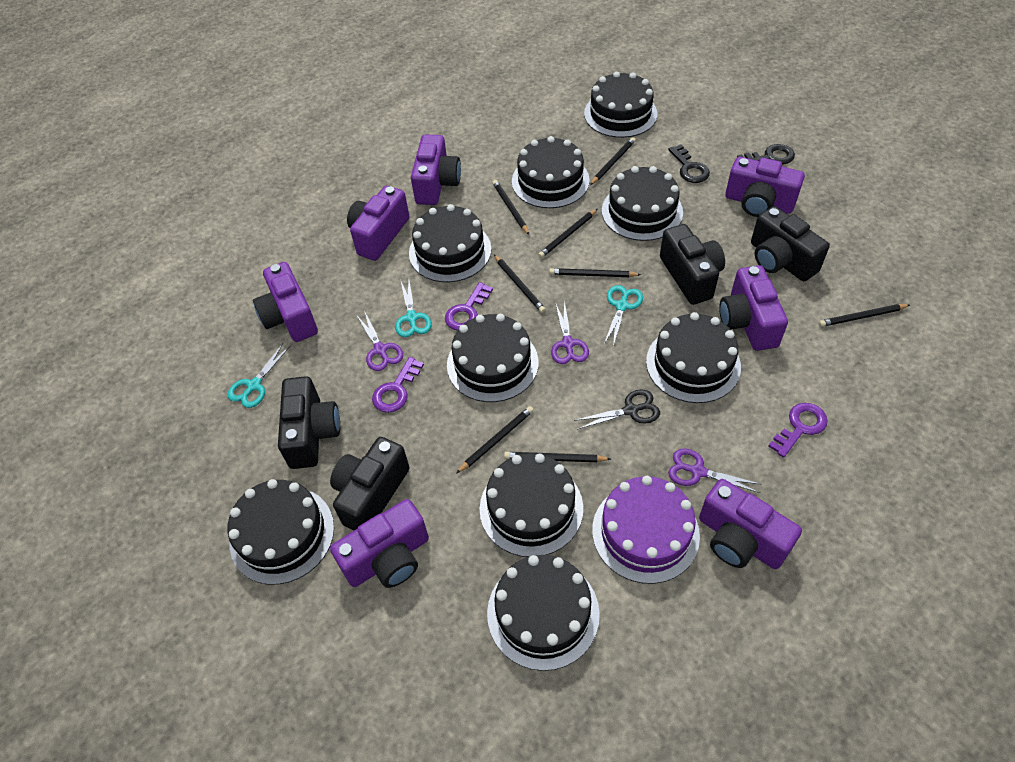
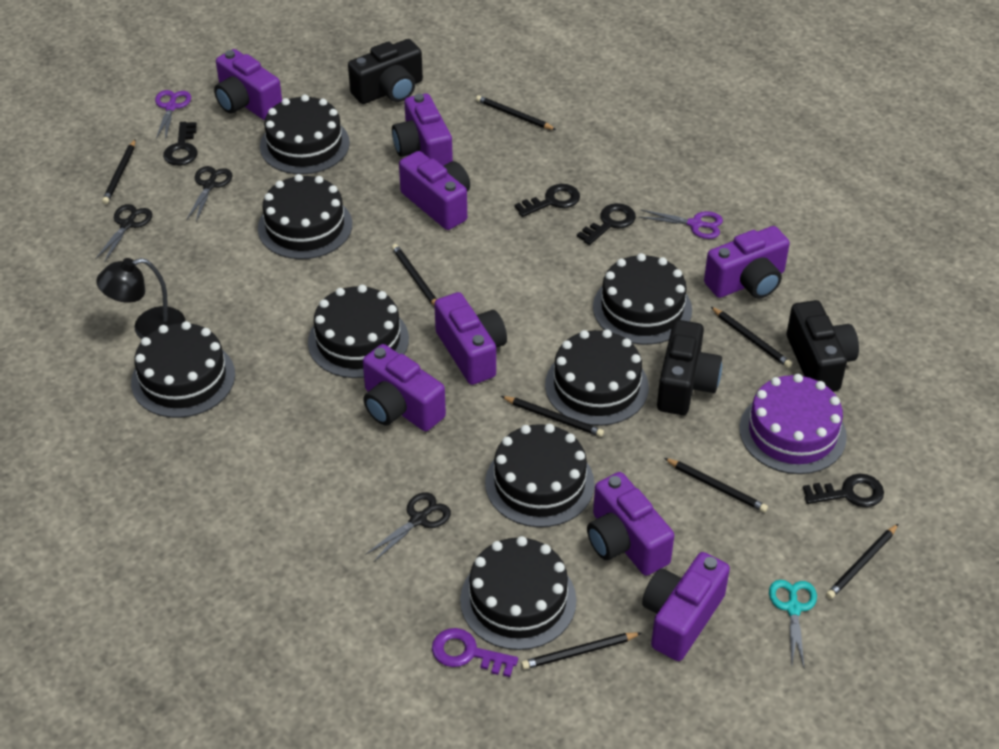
black cake: [228,479,334,585] [409,204,491,282] [447,314,539,402] [480,453,583,557] [487,555,600,671] [512,136,590,208] [584,71,657,138] [602,166,683,241] [646,312,741,403] = 9 -> [131,321,235,418] [258,174,352,259] [260,95,350,174] [308,285,409,378] [460,536,576,650] [485,424,595,527] [545,329,649,426] [593,253,692,345] = 8
black camera: [278,376,340,469] [330,437,410,530] [660,224,725,305] [751,206,830,281] = 4 -> [348,39,423,104] [657,320,722,415] [787,300,859,392] = 3
black key: [668,144,710,183] [737,144,795,165] = 2 -> [163,122,198,166] [514,184,580,217] [577,203,636,245] [803,474,884,507] = 4
black lamp: none = 0 -> [96,258,185,339] = 1
black scissors: [574,389,660,429] = 1 -> [95,204,152,263] [187,166,232,222] [365,492,451,562] = 3
purple camera: [253,262,318,342] [330,499,429,588] [347,186,409,261] [411,134,461,205] [699,479,802,569] [719,265,788,351] [725,157,805,217] = 7 -> [214,49,282,120] [363,344,446,431] [392,93,453,166] [399,151,470,230] [434,292,507,385] [587,472,674,576] [642,552,730,661] [704,226,790,298] = 8
purple key: [372,357,424,413] [445,282,493,330] [768,403,828,458] = 3 -> [432,628,518,677] = 1
purple scissors: [357,312,403,371] [551,301,589,364] [668,449,762,493] = 3 -> [155,90,191,140] [639,210,723,239] = 2
turquoise scissors: [227,344,290,408] [395,281,432,337] [604,285,643,346] = 3 -> [769,580,817,667] = 1

